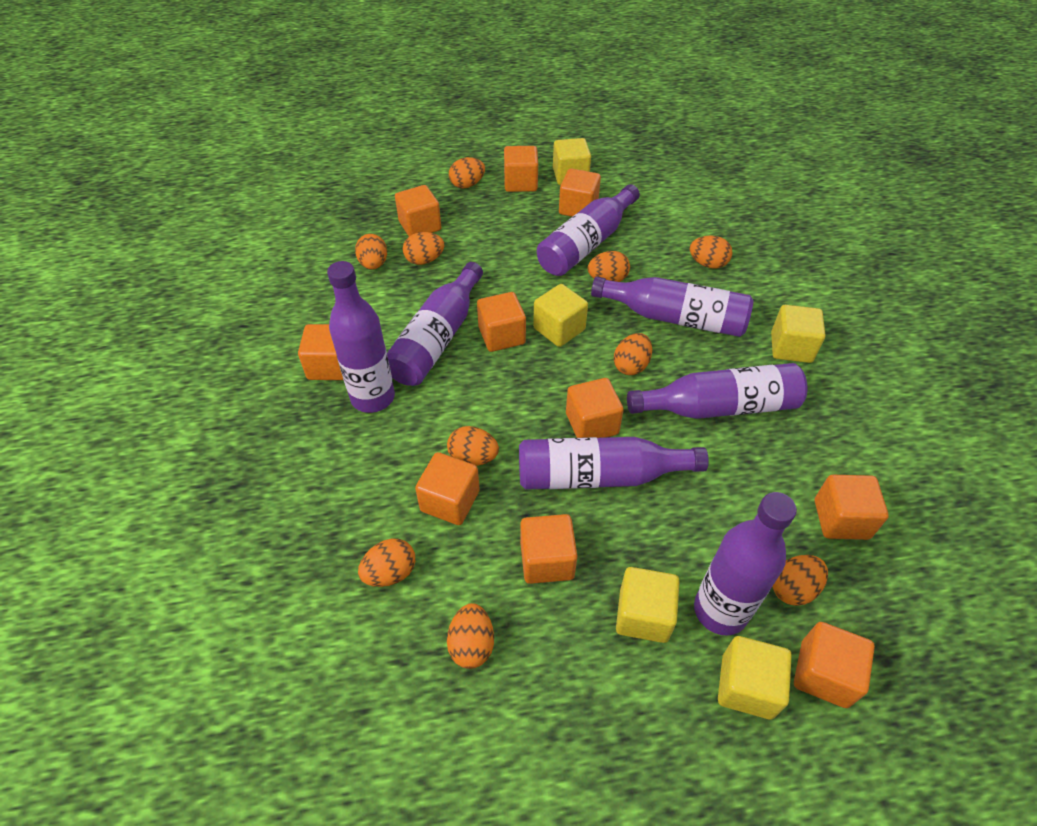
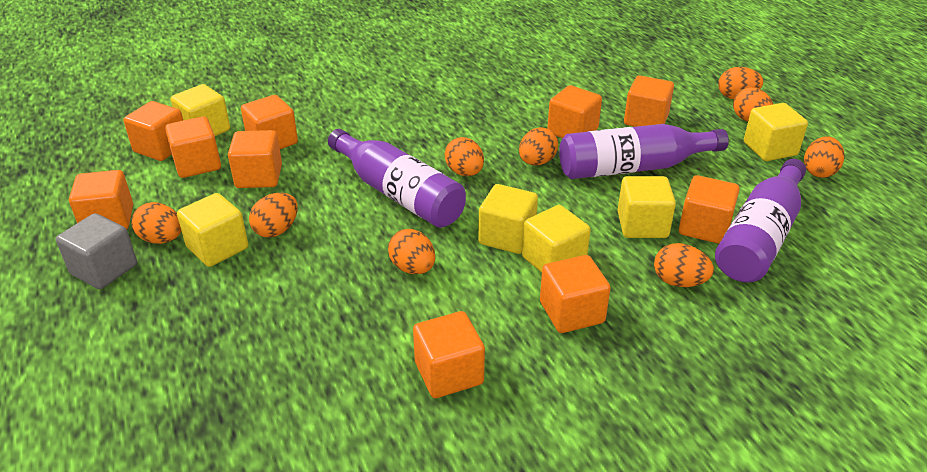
grey cube: none = 0 -> [56,213,137,289] = 1
orange egg: [355,234,387,270] [358,538,415,587] [403,232,444,265] [447,426,499,466] [447,603,494,669] [449,157,485,189] [588,251,630,282] [614,333,652,375] [690,235,732,269] [772,555,828,606] = 10 -> [131,202,181,244] [249,193,298,238] [388,229,435,274] [445,137,484,176] [519,127,558,165] [654,243,714,287] [718,67,763,99] [733,87,773,121] [804,136,844,178] = 9
purple bottle: [327,261,395,413] [387,262,483,386] [519,437,709,490] [537,184,640,276] [591,276,753,337] [627,363,807,419] [694,492,797,636] = 7 -> [328,129,466,228] [559,124,729,179] [715,159,806,282] = 3
yellow cube: [533,284,588,347] [553,138,591,185] [616,567,680,643] [718,636,792,719] [771,305,825,363] = 5 -> [171,84,230,136] [177,193,248,267] [478,184,538,254] [522,205,591,273] [617,176,676,238] [744,103,808,161] = 6

